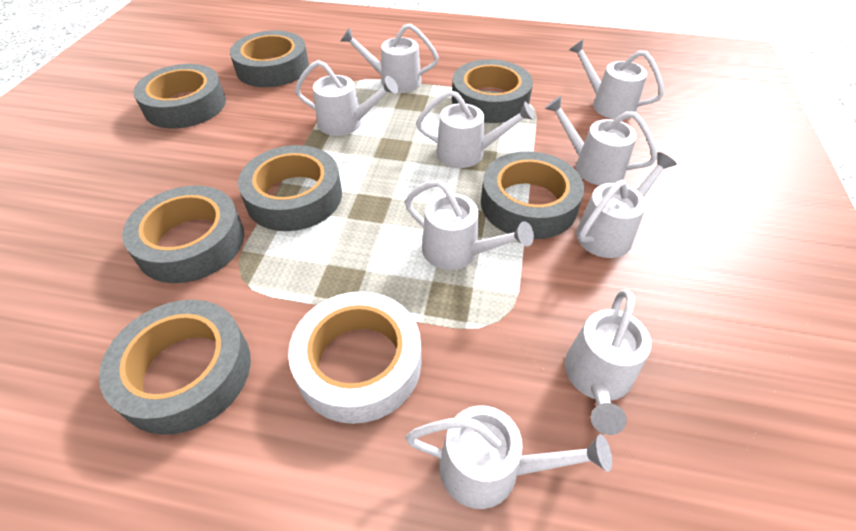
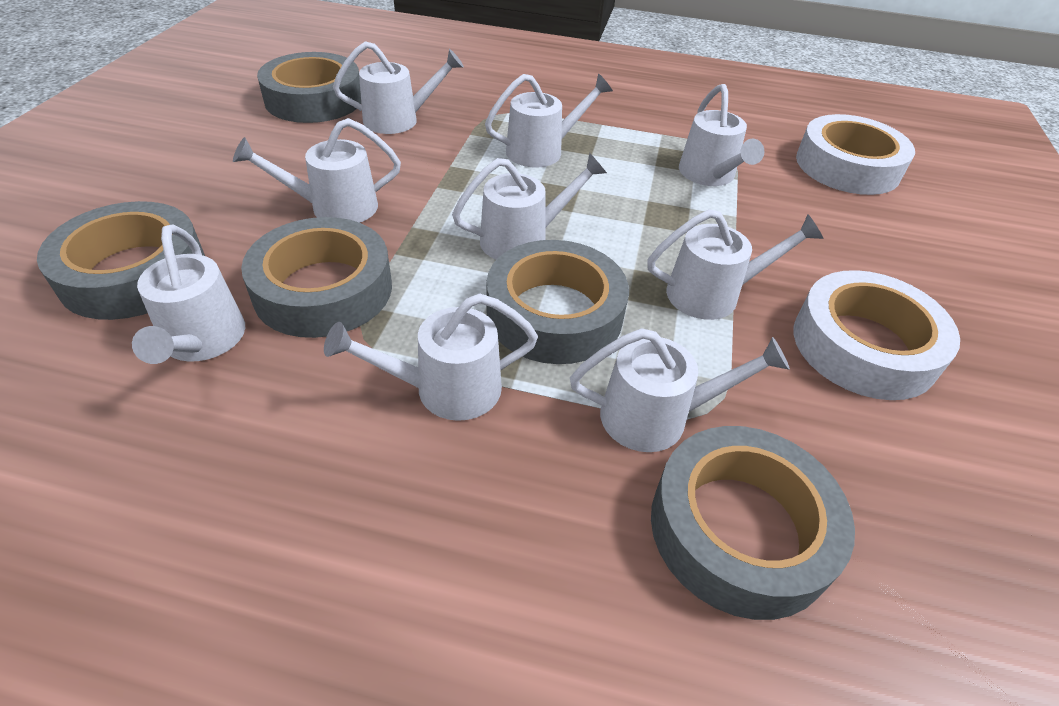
grey tape: [99,300,251,435] [122,185,244,283] [133,64,226,129] [230,31,309,87] [238,145,342,231] [452,59,533,123] [481,151,584,239] = 7 -> [37,201,205,320] [241,217,392,338] [257,52,361,123] [486,240,629,364] [651,426,855,620] = 5
white tape: [288,291,421,424] = 1 -> [794,270,960,400] [796,114,915,195] = 2

